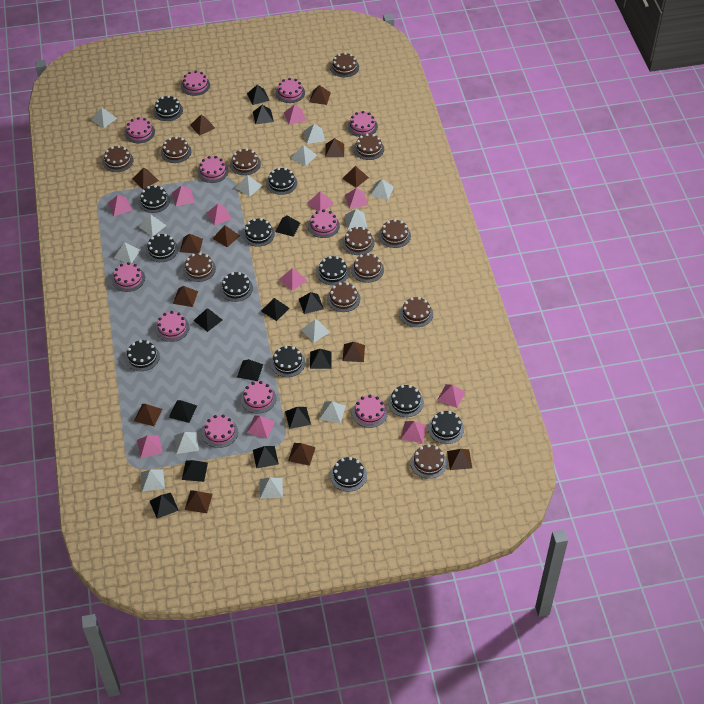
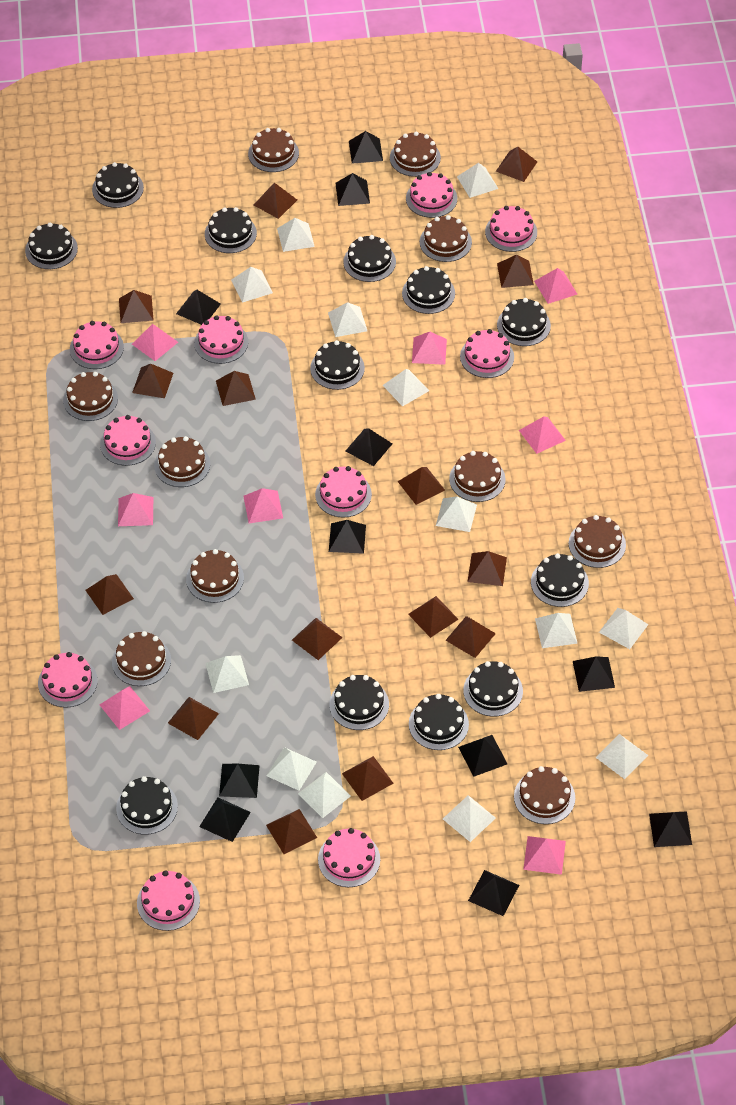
black pyramid: [150,493,179,519] [169,400,197,423] [182,460,208,482] [194,309,222,332] [237,359,263,381] [247,85,270,105] [253,105,274,125] [253,446,279,469] [261,298,290,321] [275,216,300,237] [285,407,311,429] [299,292,324,314] [310,349,331,369] = 13 -> [176,289,221,325] [199,797,251,842] [219,764,260,798] [329,520,366,554] [335,173,370,206] [346,428,392,466] [349,131,383,164] [458,735,507,777] [468,870,519,916] [573,656,615,692] [649,811,692,847] = 11
brown cake: [102,145,133,172] [161,136,192,163] [183,252,216,282] [230,148,261,175] [327,282,360,312] [330,52,359,77] [342,226,375,255] [351,253,384,283] [354,133,384,160] [379,219,411,248] [400,297,433,327] [411,444,447,479] = 12 -> [63,372,118,421] [112,631,171,686] [154,436,210,487] [186,549,244,603] [248,128,299,172] [390,132,441,177] [420,215,472,262] [449,451,506,502] [514,766,575,824] [569,515,626,568] = 10
brown pyramid: [133,168,159,189] [134,404,162,426] [173,286,198,307] [180,234,203,253] [185,490,213,513] [190,115,215,136] [212,225,240,247] [288,443,316,466] [309,85,331,105] [325,138,344,157] [342,166,369,188] [343,342,365,362] [447,449,472,470] = 13 -> [86,574,134,615] [119,290,154,323] [132,364,173,398] [168,697,219,740] [216,371,256,406] [254,183,297,219] [266,809,317,854] [292,618,343,660] [342,756,394,801] [397,467,445,505] [408,596,459,638] [446,616,496,658] [467,551,507,586] [496,147,537,182] [497,255,534,288] = 15
pink cake: [112,262,145,292] [125,117,155,144] [155,311,190,342] [181,70,210,96] [197,156,229,183] [202,415,238,448] [241,381,276,414] [276,78,305,103] [308,209,340,238] [348,111,378,137] [352,395,388,428] = 11 -> [38,652,98,708] [70,321,124,369] [100,415,156,466] [137,870,200,931] [194,315,248,364] [315,466,372,517] [318,828,380,887] [406,172,457,218] [460,329,514,378] [485,206,537,252] = 10
pink pyramid: [108,195,132,216] [137,435,163,458] [172,185,195,206] [207,204,232,226] [247,416,275,439] [279,268,307,291] [284,104,307,125] [307,191,334,211] [345,188,368,209] [401,421,426,443] [437,384,466,408] = 11 -> [100,686,150,730] [118,493,153,526] [132,324,178,361] [243,488,283,523] [412,332,447,365] [519,416,566,454] [523,836,566,875] [534,268,577,304] = 8

